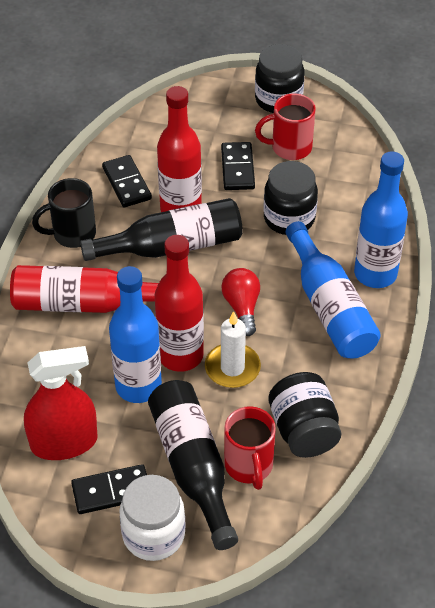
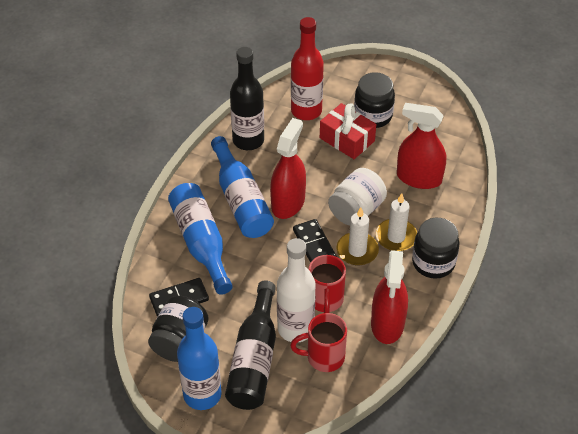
black domino: [71,464,147,514] [102,155,152,207] [221,142,255,190] = 3 -> [149,278,209,317] [293,219,336,263] = 2
black mug: [32,178,96,248] = 1 -> none = 0
red bottle: [10,265,159,313] [155,235,204,372] [157,86,202,212] = 3 -> [291,17,324,120] = 1
red gift: none = 0 -> [320,103,376,159] = 1
red light bulb: [221,268,260,336] = 1 -> none = 0
red spray bottle: [24,346,98,460] = 1 -> [270,118,306,219] [371,250,408,344] [397,103,446,189] = 3
white bottle: none = 0 -> [277,238,316,342] = 1
white candle: [205,311,261,388] = 1 -> [337,207,379,265] [376,193,417,251] = 2

